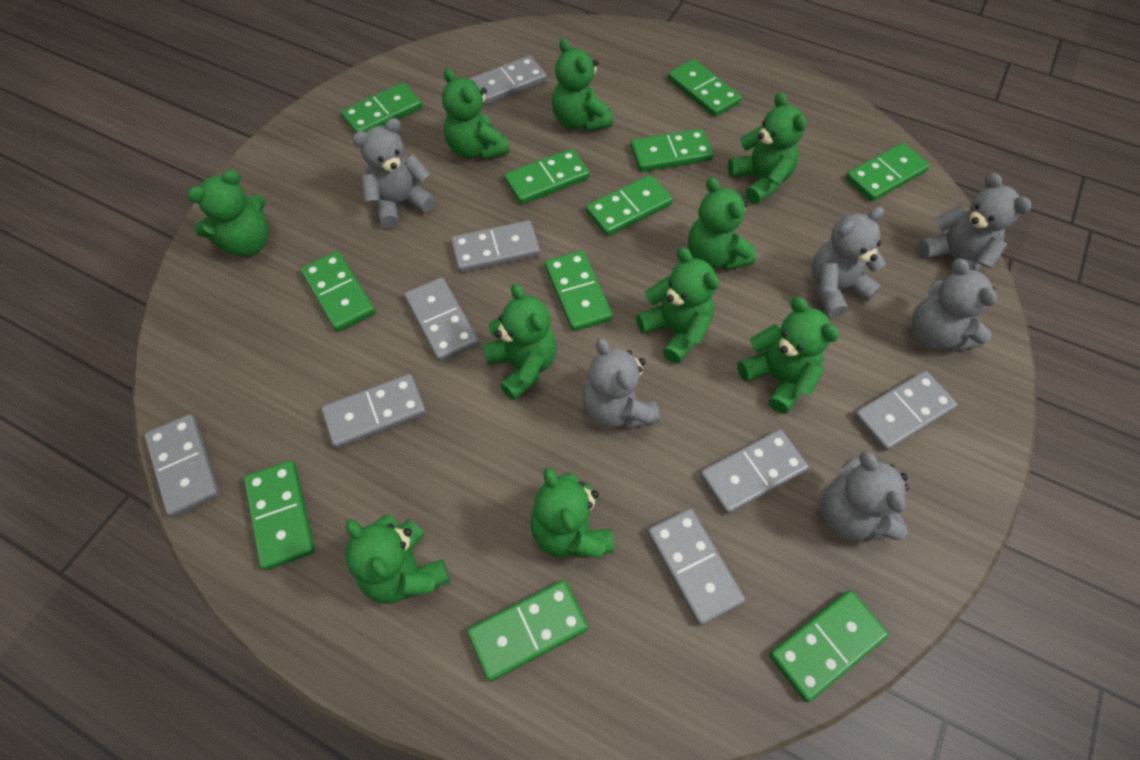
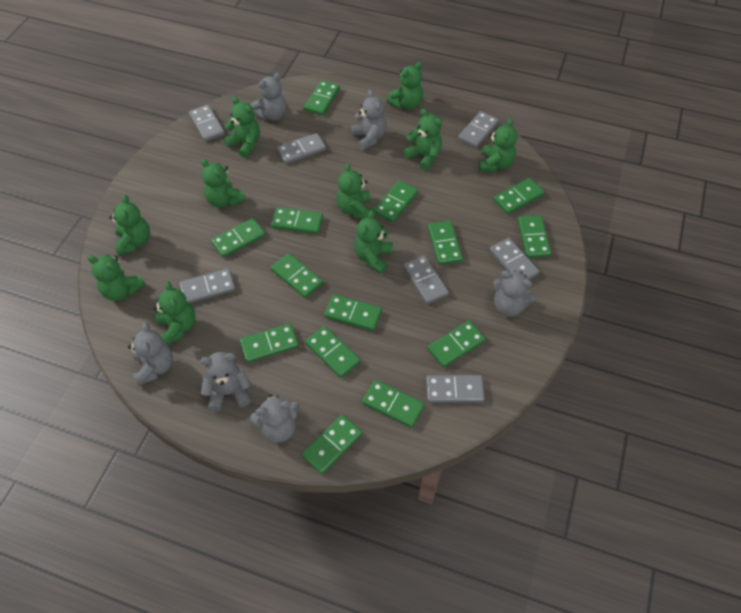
green domino: [244,461,315,570] [301,251,375,332] [341,82,423,133] [467,580,588,682] [504,149,590,204] [545,251,613,331] [586,175,673,236] [630,129,713,172] [668,59,742,117] [769,590,889,702] [846,143,930,202] = 11 -> [211,218,265,258] [240,323,299,363] [271,207,323,234] [271,253,323,298] [302,415,362,474] [304,80,340,115] [305,326,360,378] [324,294,382,331] [362,380,424,428] [374,180,418,222] [427,321,485,368] [428,221,463,265] [493,178,544,214] [517,215,551,258] = 14
grey domino: [144,414,220,517] [321,374,426,449] [404,277,479,362] [451,220,540,273] [469,56,547,105] [647,509,745,626] [700,429,809,514] [854,371,958,451] = 8 -> [179,269,235,303] [189,105,225,142] [277,133,326,164] [403,256,449,304] [426,375,485,403] [458,111,499,148] [490,238,539,280] = 7

